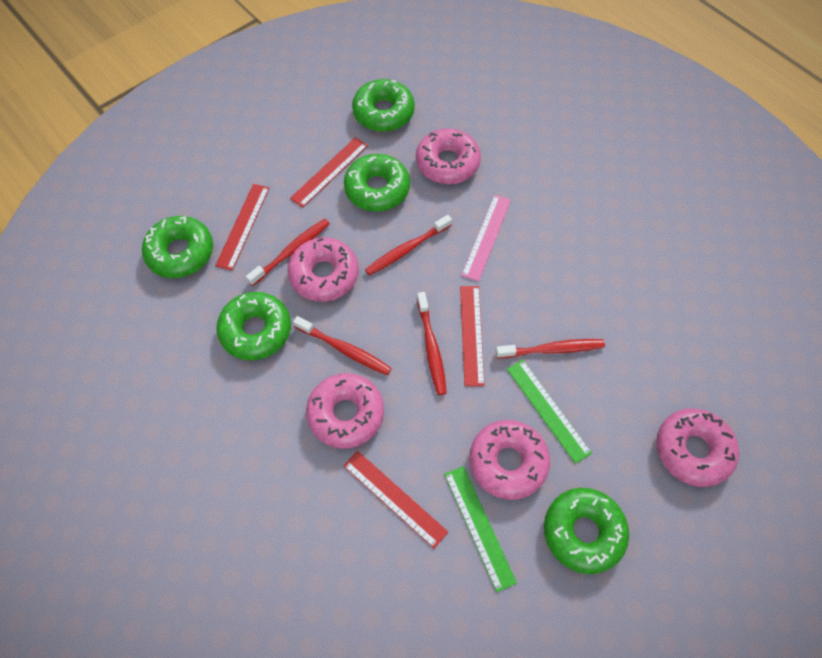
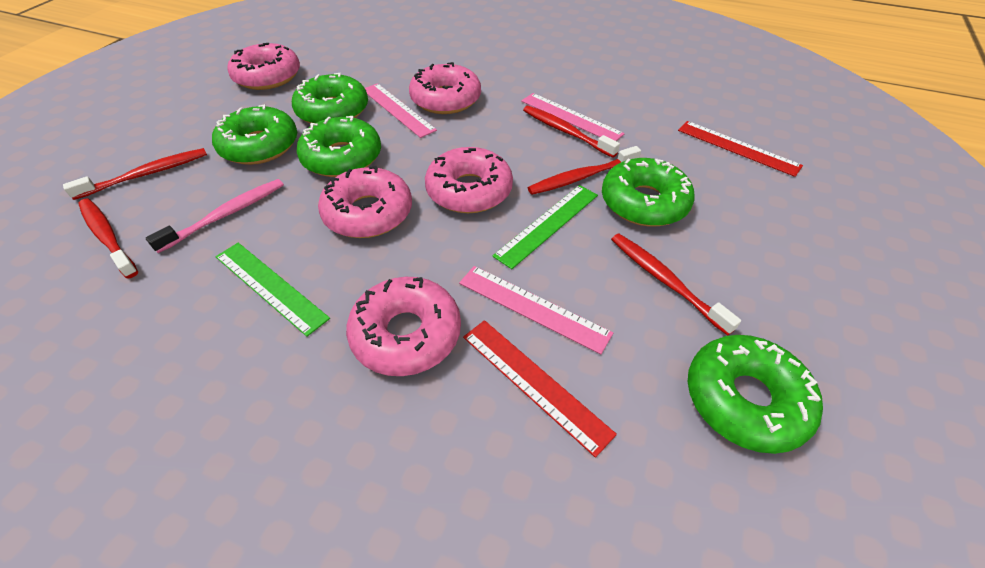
pink ruler: [461,195,511,282] = 1 -> [365,83,437,138] [459,266,613,354] [521,93,625,141] = 3
pink toothbrush: none = 0 -> [146,179,284,253] = 1
red ruler: [215,184,269,271] [290,137,368,208] [343,451,448,548] [460,286,485,386] = 4 -> [463,320,617,458] [678,121,803,177] = 2

